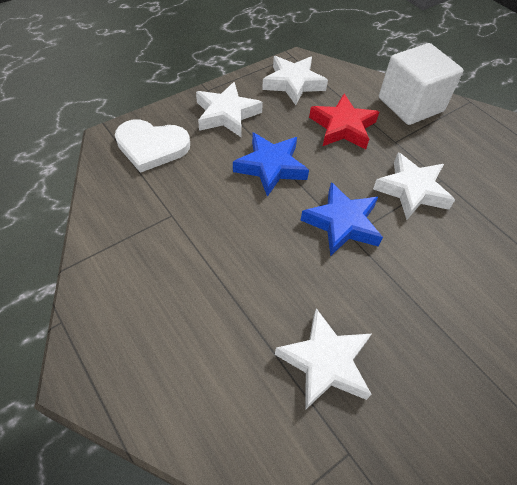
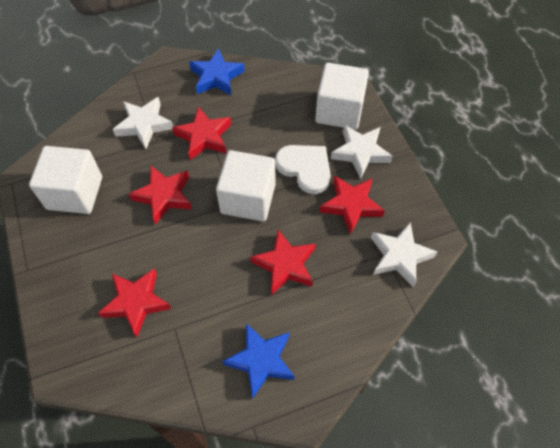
red star: [309,94,379,149] = 1 -> [98,269,171,337] [129,166,192,224] [172,107,231,160] [250,230,316,295] [320,175,385,235] = 5
white cube: [379,43,463,125] = 1 -> [29,146,102,214] [216,150,276,222] [315,63,369,129] = 3
white star: [196,82,263,137] [262,56,328,105] [275,308,371,410] [373,152,455,220] = 4 -> [113,97,173,149] [331,125,393,179] [371,222,437,287] = 3

